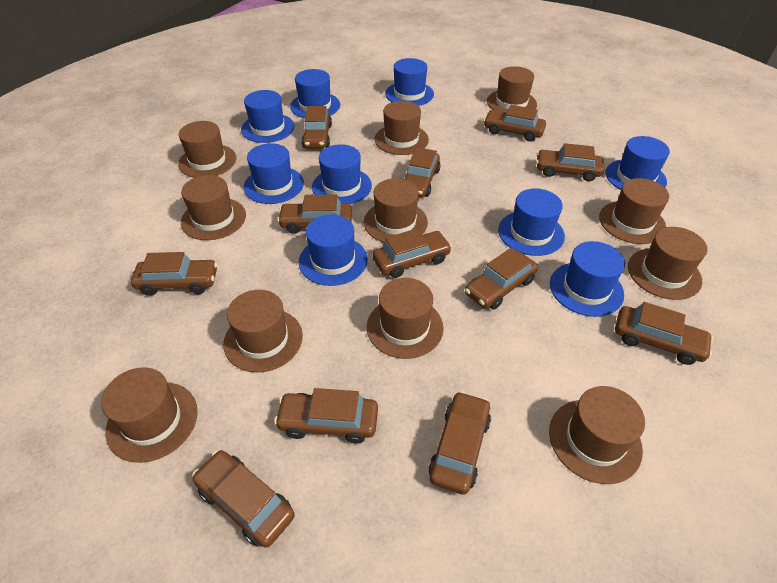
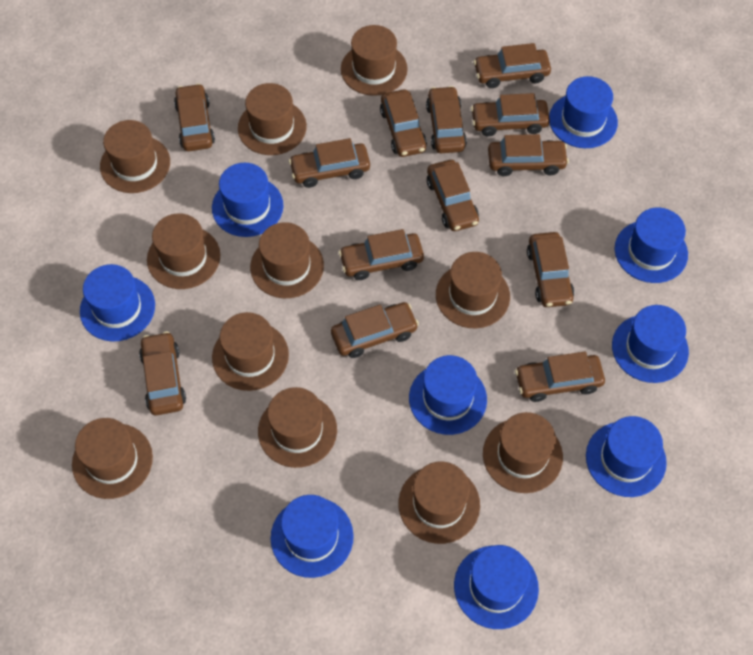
brown car: [131,252,217,296] [192,450,295,548] [274,388,378,444] [277,195,352,234] [301,106,332,148] [372,228,452,278] [404,147,441,197] [428,391,491,495] [465,248,538,310] [483,105,546,141] [536,143,604,181] [615,302,713,365] = 12 -> [139,331,186,415] [174,83,215,151] [289,138,370,188] [331,302,419,358] [339,229,424,280] [380,89,427,157] [426,86,467,153] [427,160,479,231] [471,93,550,136] [474,43,551,88] [488,134,569,176] [515,352,605,402] [527,232,574,307] = 13

